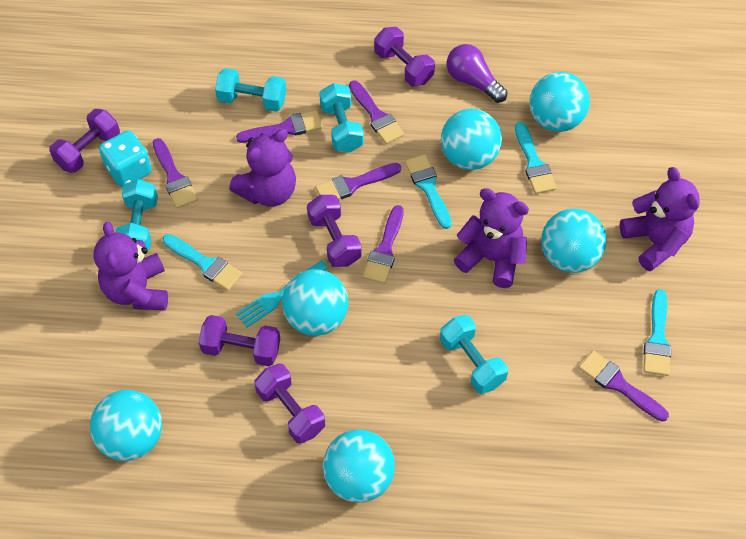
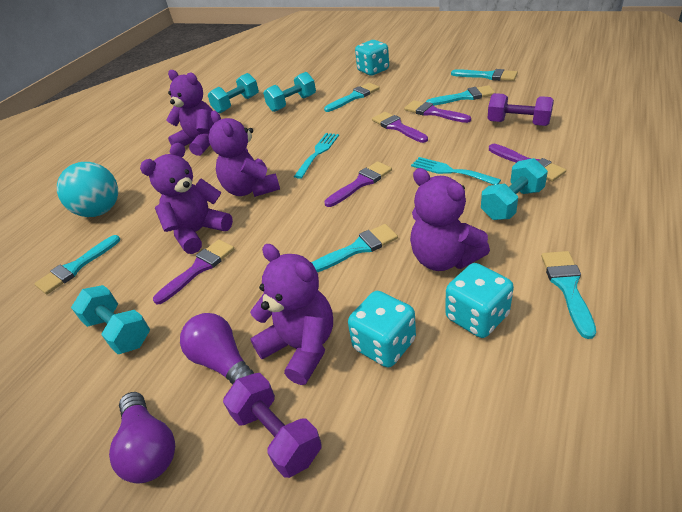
purple brush: [153,138,198,208] [236,110,323,143] [315,163,401,200] [349,80,404,144] [363,205,404,284] [579,351,669,422] = 6 -> [153,239,234,304] [324,161,392,207] [372,112,428,143] [404,100,471,123] [489,144,566,182] = 5
purple dumbbell: [49,109,120,173] [199,315,280,366] [254,364,325,444] [307,195,362,267] [374,27,435,86] = 5 -> [223,373,322,478] [487,93,554,126] = 2
purple light bulb: [447,44,507,103] = 1 -> [109,392,175,483] [180,313,254,384] = 2
purple teddy bear: [93,221,168,310] [229,129,296,207] [454,188,529,288] [619,167,700,272] = 4 -> [140,143,233,254] [166,70,214,156] [208,111,280,197] [250,244,333,385] [410,168,490,271] = 5
turquoise ball: [90,390,162,461] [282,269,349,336] [323,429,395,503] [441,109,502,170] [529,72,590,132] [541,208,607,273] = 6 -> [57,162,118,217] = 1
turquoise brush: [162,234,242,291] [405,154,452,229] [515,122,557,194] [643,289,672,376] = 4 -> [34,235,120,294] [312,224,398,272] [324,83,380,112] [426,85,495,106] [451,69,518,81] [541,251,596,339] = 6
turquoise dice: [99,130,152,188] = 1 -> [348,291,416,368] [355,40,389,76] [445,263,514,338] = 3
turquoise fork: [236,260,328,328] = 1 -> [294,133,339,179] [411,157,501,185] = 2

